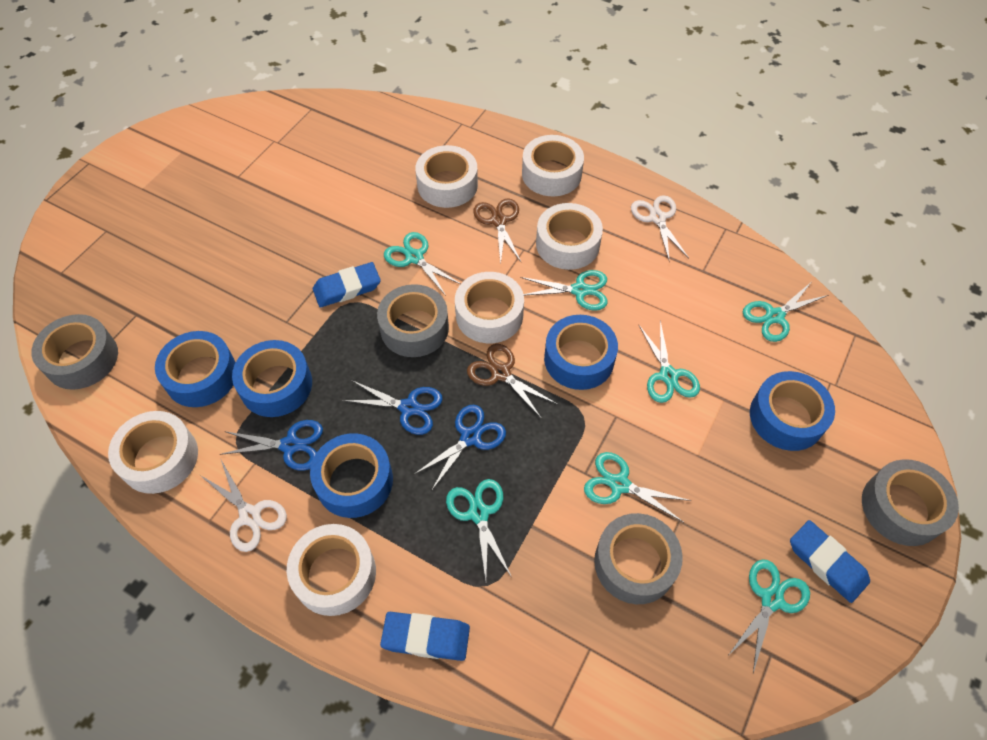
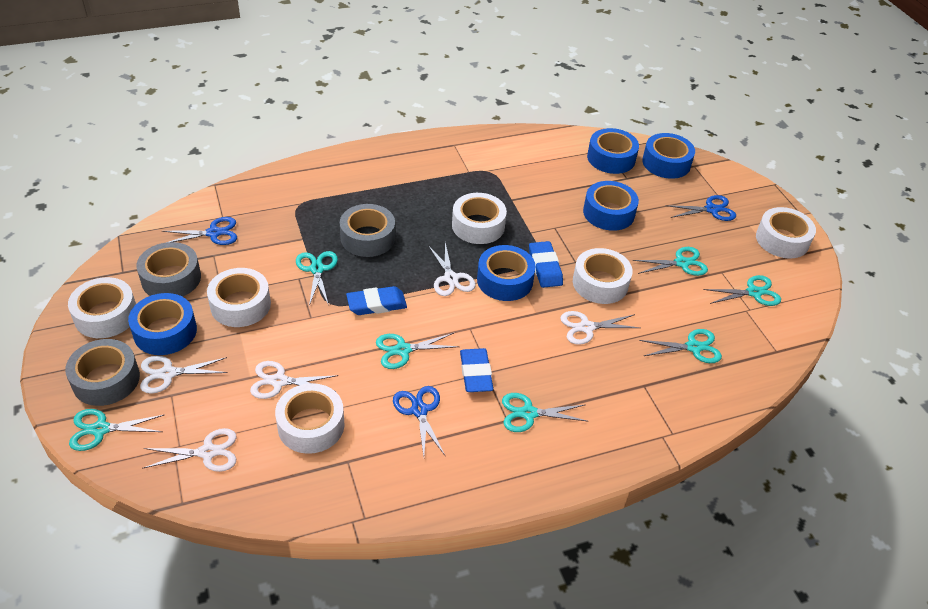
brown scissors: [467,344,557,419] [473,198,521,265] = 2 -> none = 0
grey tape: [31,314,118,390] [377,284,449,357] [594,513,683,604] [862,459,959,546] = 4 -> [65,339,140,406] [136,242,201,297] [340,204,395,257] = 3
white scissors: [200,458,287,552] [631,195,689,262] = 2 -> [140,356,228,394] [142,428,236,472] [250,361,338,399] [428,243,475,296] [560,311,640,345] = 5

